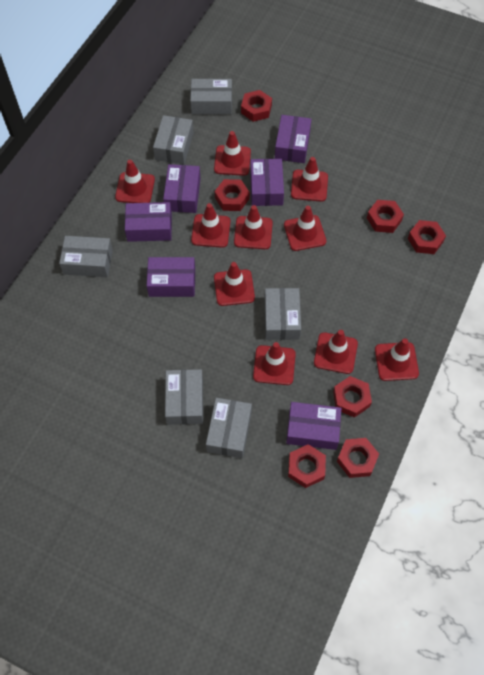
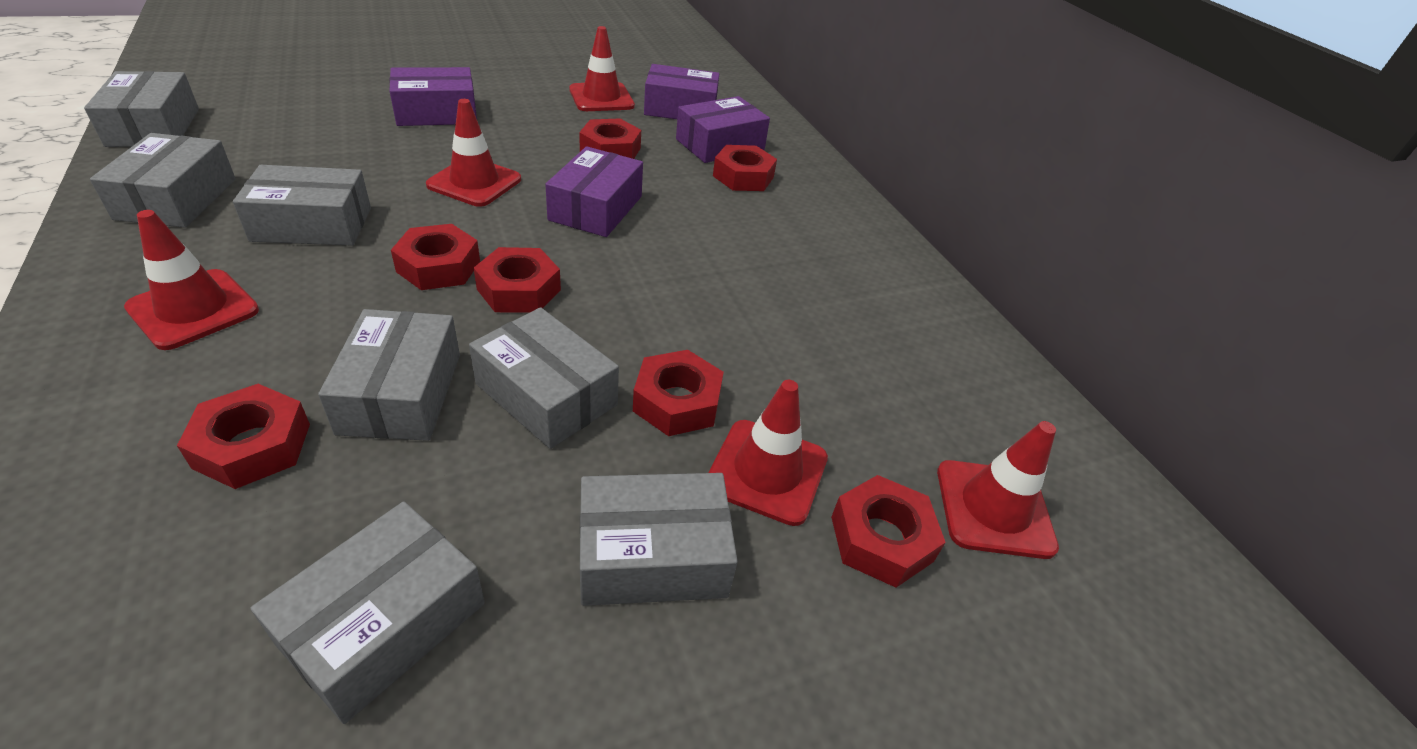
grey box: [59,236,113,277] [153,115,194,164] [165,369,203,425] [190,79,232,114] [206,398,252,458] [264,288,301,340] = 6 -> [84,71,199,147] [90,133,236,228] [233,165,371,245] [250,501,485,724] [318,309,460,441] [469,307,619,449] [580,473,738,606] = 7
purple box: [125,202,172,242] [147,257,195,297] [163,164,201,213] [250,159,284,206] [275,115,312,163] [286,402,342,450] = 6 -> [389,67,477,126] [545,146,643,237] [644,64,719,119] [676,96,770,163] = 4
red traffic cone: [115,160,155,203] [191,203,231,248] [214,131,251,176] [214,262,255,306] [234,205,273,249] [253,342,296,385] [284,206,326,251] [291,157,328,202] [314,330,358,374] [375,338,419,381] = 10 -> [124,210,259,350] [426,99,521,207] [569,26,635,111] [708,380,828,526] [937,421,1059,559] = 5

